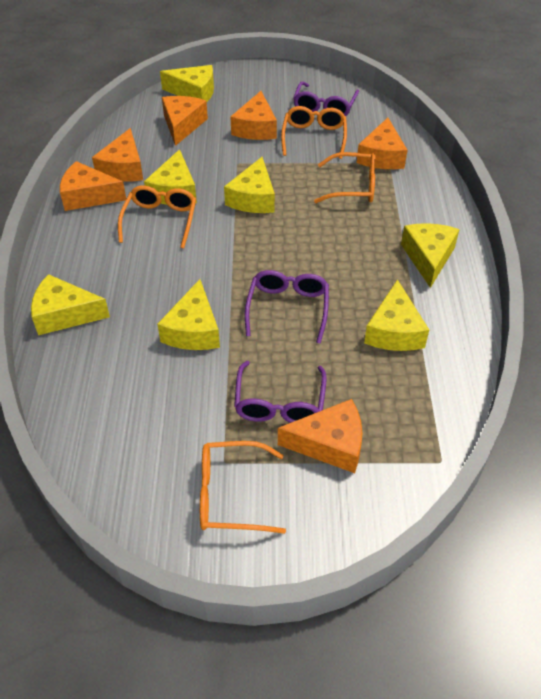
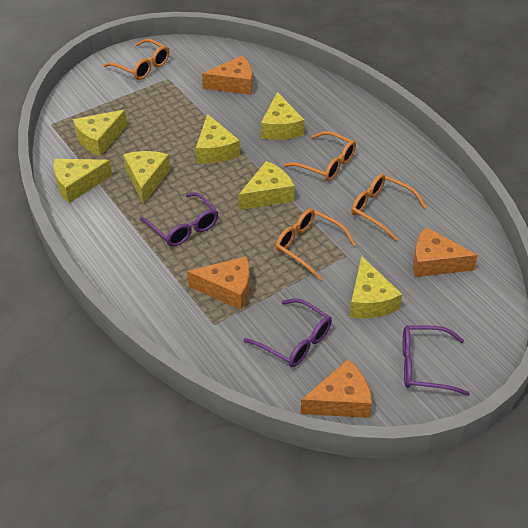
orange cheese: [60,161,126,211] [92,128,143,182] [162,96,208,146] [230,91,277,140] [278,399,362,473] [357,118,407,169] = 6 -> [187,256,250,310] [202,56,252,95] [300,360,372,418] [413,227,478,277] = 4

